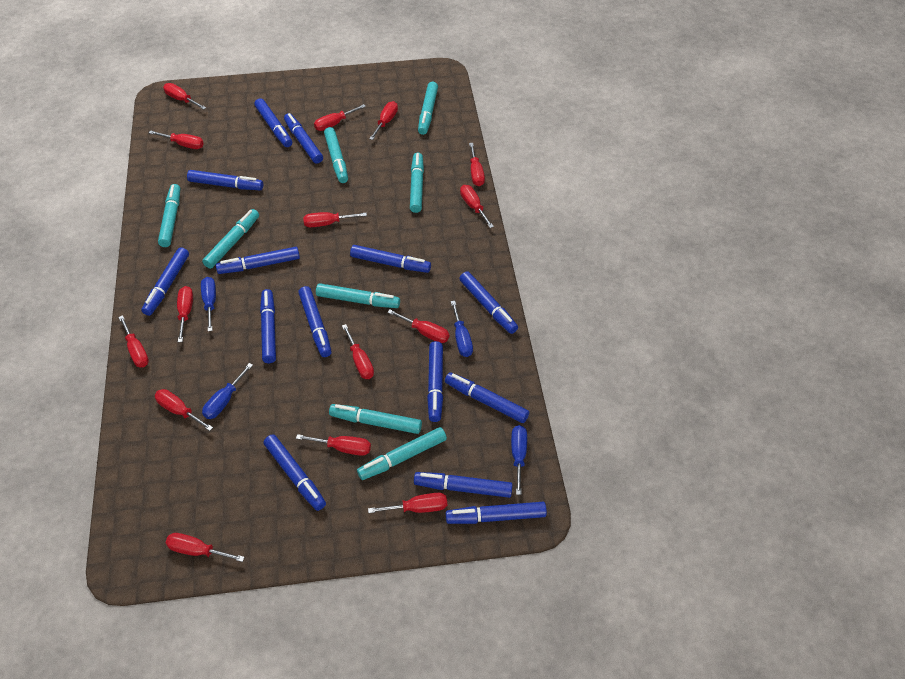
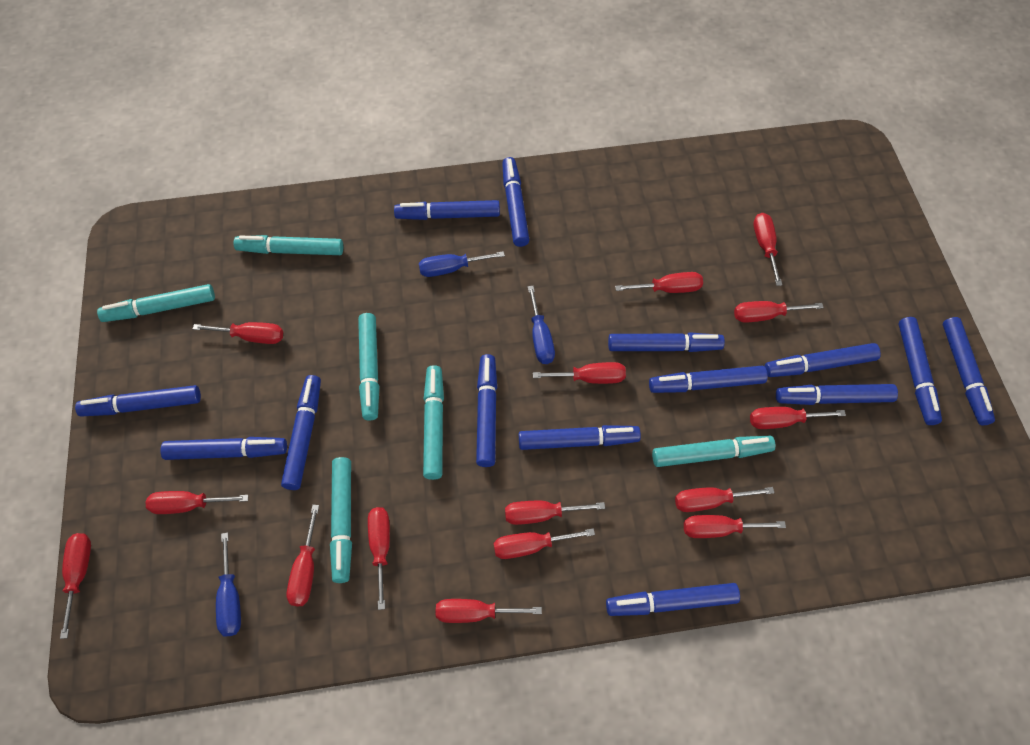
blue screwdriver: [201,277,216,332] [202,363,253,419] [451,301,473,357] [511,425,527,495] = 4 -> [216,533,241,637] [419,251,505,277] [528,286,555,364] = 3
turquoise marker: [158,184,180,247] [202,209,259,269] [316,283,400,308] [324,127,348,183] [329,404,422,434] [357,427,447,480] [410,153,424,213] [418,82,438,135] = 8 -> [97,284,215,322] [233,235,343,255] [330,457,352,583] [358,313,379,420] [423,365,444,480] [652,436,775,467] = 6

